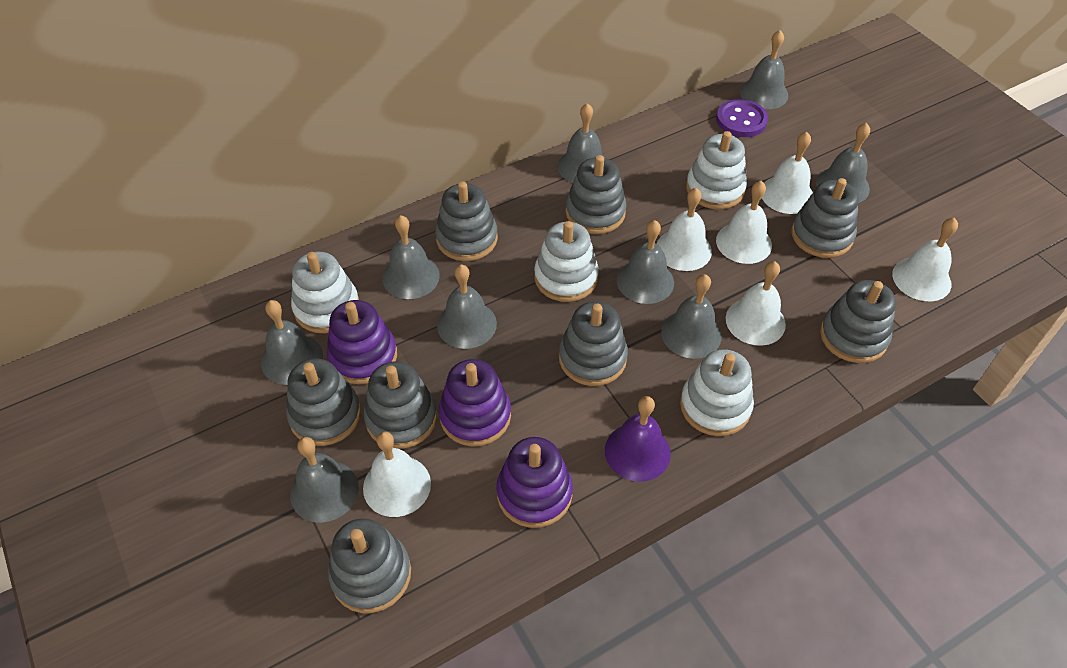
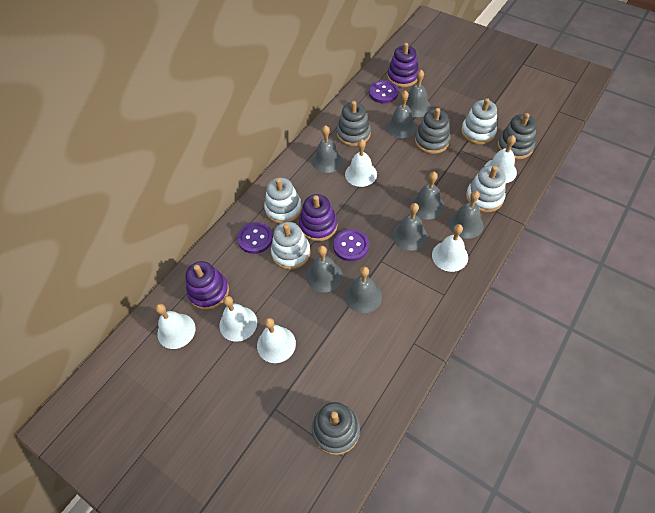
grey bell: [261,300,323,385] [290,437,359,523] [382,215,440,299] [437,265,497,349] [558,103,605,183] [617,220,674,304] [661,274,722,359] [740,30,788,109] [816,123,870,203] = 9 -> [307,246,343,293] [312,125,343,173] [345,266,382,313] [386,90,417,138] [392,203,427,251] [406,70,431,117] [410,172,444,219] [448,191,483,239] = 8
grey stacking toy: [286,359,361,446] [328,519,411,613] [364,362,437,449] [435,181,498,261] [559,302,628,386] [566,155,627,234] [791,178,859,258] [820,280,896,363] = 8 -> [312,402,360,455] [337,101,371,146] [415,108,451,154] [497,113,537,160] = 4
purple bell: [605,396,671,482] = 1 -> none = 0
purple button: [716,99,768,137] = 1 -> [237,222,273,254] [333,229,369,261] [369,81,399,103] = 3

